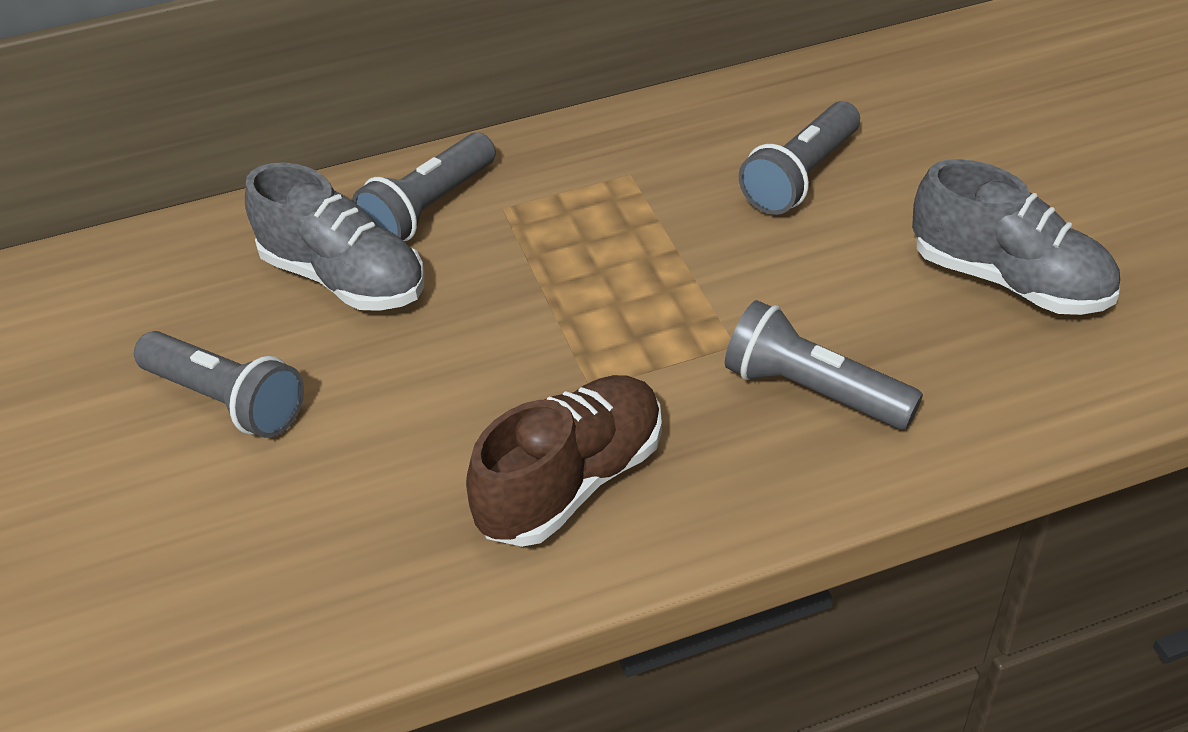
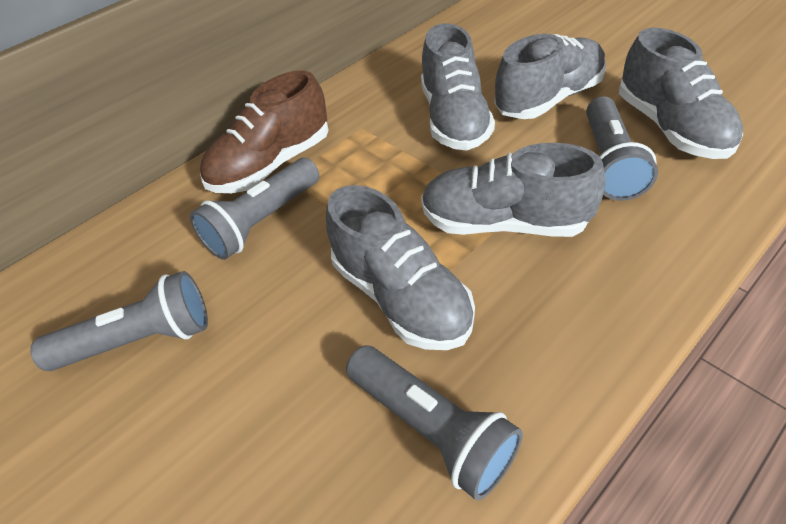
grey shoe: [245,162,424,311] [912,159,1120,315] = 2 -> [326,185,475,350] [421,23,495,151] [421,143,606,237] [494,34,606,119] [619,28,743,159] = 5

